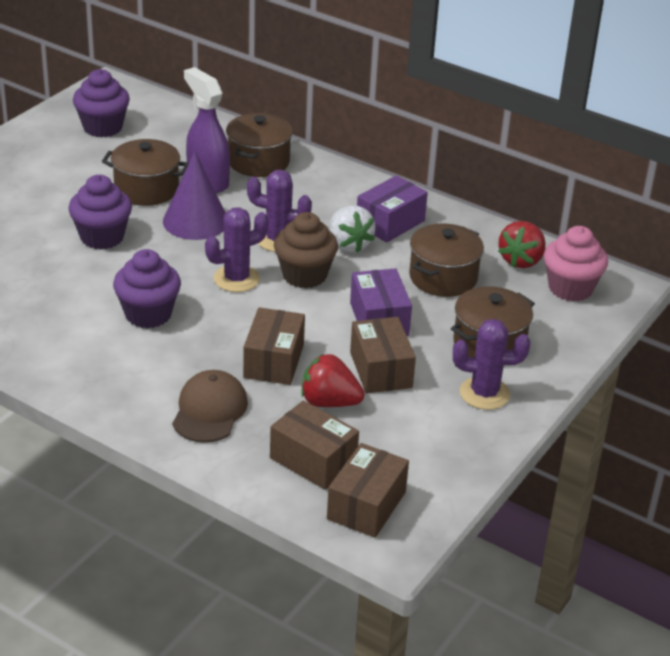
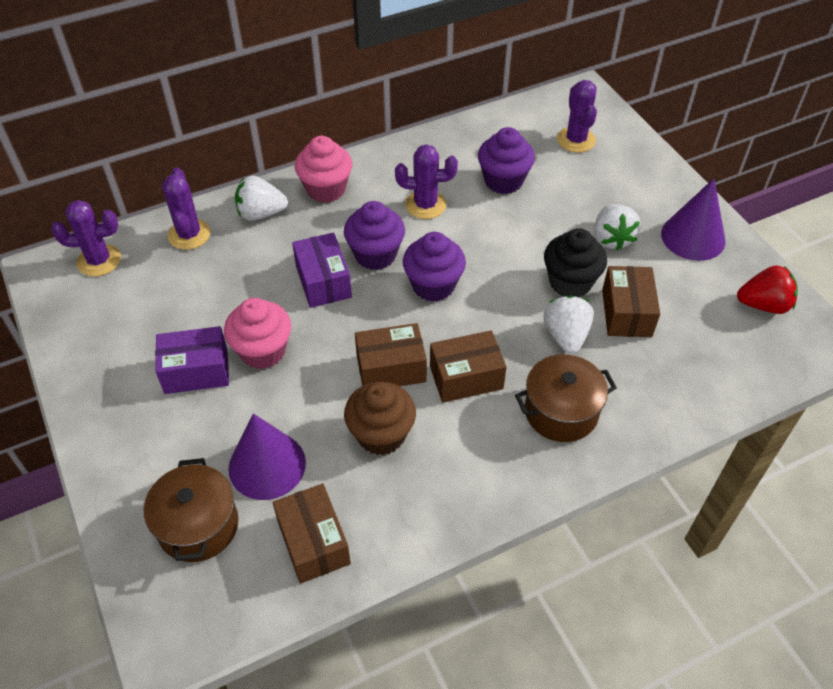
black cupcake: none = 0 -> [544,228,607,297] = 1
brown cap: [172,370,248,443] = 1 -> none = 0
brown pot: [102,139,189,206] [226,113,293,177] [409,224,484,297] [451,286,535,357] = 4 -> [144,458,238,562] [515,354,617,442] = 2
pink cupcake: [544,226,608,302] = 1 -> [224,298,291,369] [295,136,352,203] = 2
purple cactus: [205,207,269,292] [247,170,312,252] [453,319,530,410] = 3 -> [51,200,121,276] [162,168,211,250] [395,144,458,219] [557,80,597,153] = 4
purple cone: [163,151,226,240] = 1 -> [228,413,306,500] [661,178,726,261] = 2
purple spray bottle: [184,67,230,193] = 1 -> none = 0
red strawberry: [301,354,365,407] [498,221,546,268] = 2 -> [737,265,798,314] = 1
white strawberry: [329,206,376,253] = 1 -> [235,176,288,221] [544,295,594,354] [594,204,641,251] = 3

